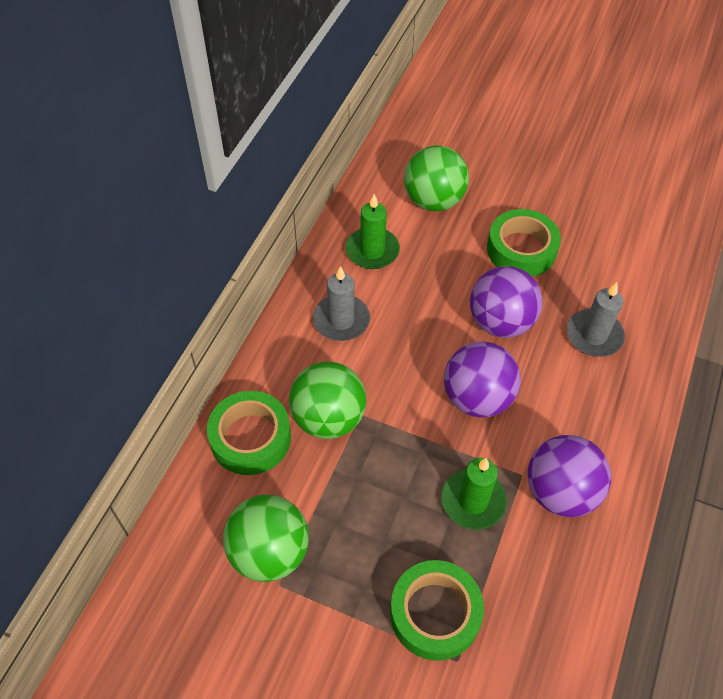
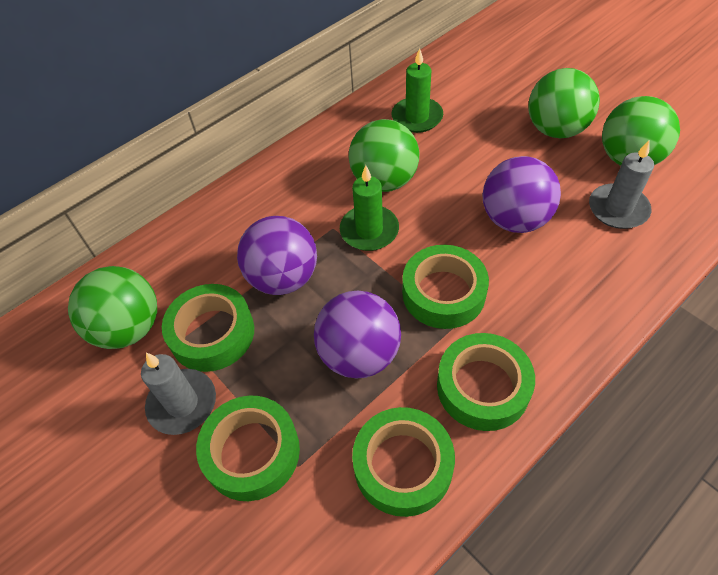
green ball: [223,495,309,582] [289,362,366,439] [404,146,469,211] = 3 -> [68,266,157,349] [349,119,420,192] [528,68,600,138] [602,96,680,166] = 4
green tape: [207,391,291,475] [390,560,484,661] [487,209,561,277] = 3 -> [162,284,254,372] [196,396,300,501] [352,407,455,517] [402,245,489,329] [437,333,535,431] = 5

